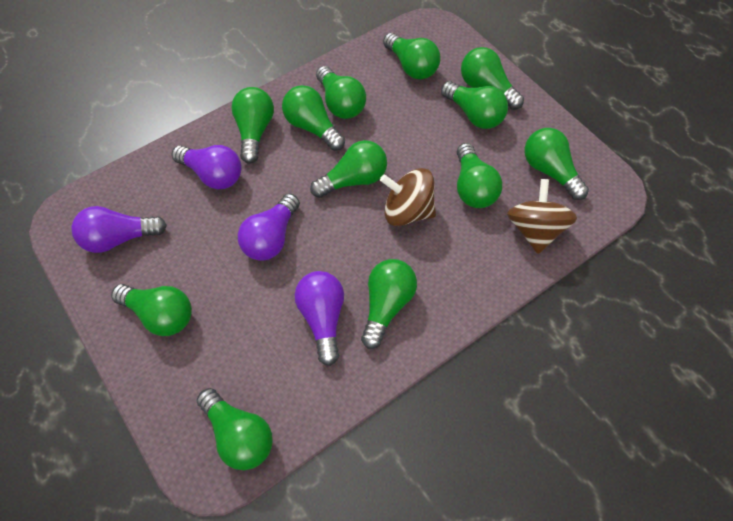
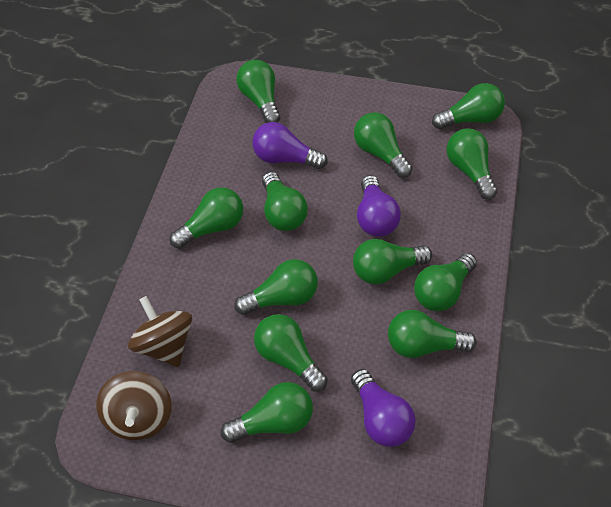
purple light bulb: [72,206,167,253] [172,145,241,189] [238,193,300,261] [295,271,344,366] = 4 -> [252,122,328,169] [351,369,416,447] [357,175,401,237] = 3

